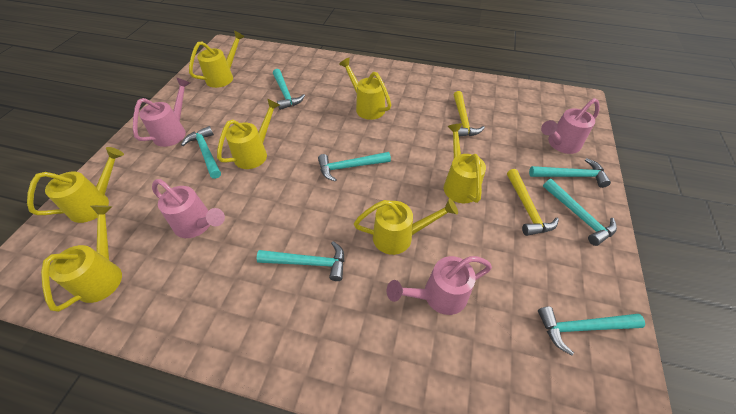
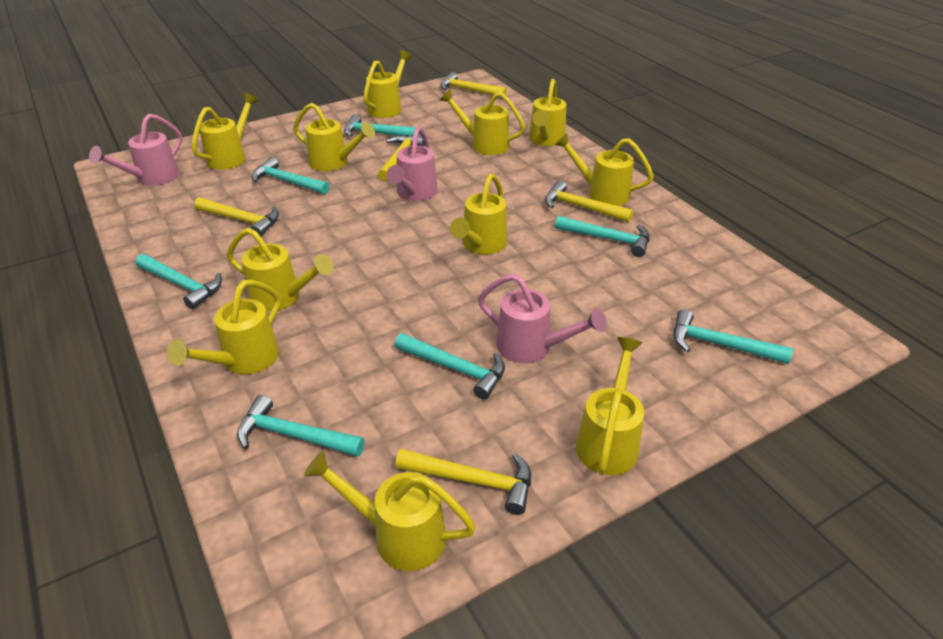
pink watering can: [133,78,190,147] [152,179,225,238] [387,256,492,315] [541,98,600,154] = 4 -> [89,114,183,186] [386,127,438,201] [478,273,607,363] = 3
yellow hammer: [454,91,485,136] [507,169,559,236] = 2 -> [194,197,279,237] [378,135,425,181] [395,449,531,515] [440,72,507,96] [545,180,633,222] = 5
yellow watering can: [27,147,124,223] [41,205,122,312] [189,30,245,88] [217,99,280,169] [339,58,391,120] [354,198,458,255] [444,124,486,203] = 7 -> [167,280,281,374] [192,93,258,170] [227,228,333,312] [293,103,375,171] [304,451,476,571] [363,50,412,118] [440,89,526,155] [450,174,507,255] [529,79,566,146] [554,133,654,206] [576,337,644,475] = 11

